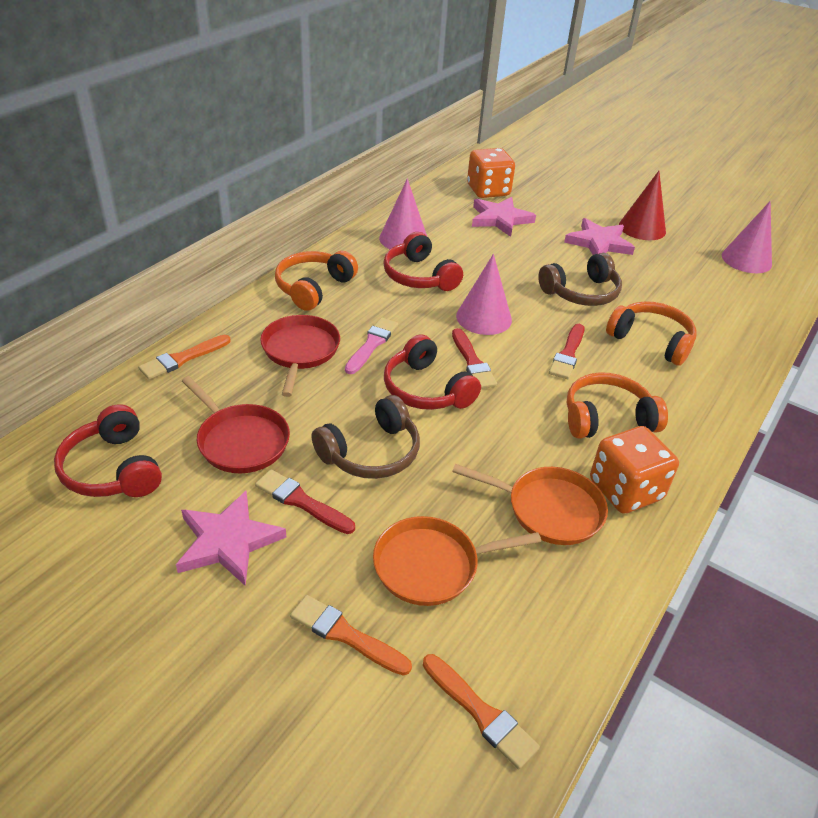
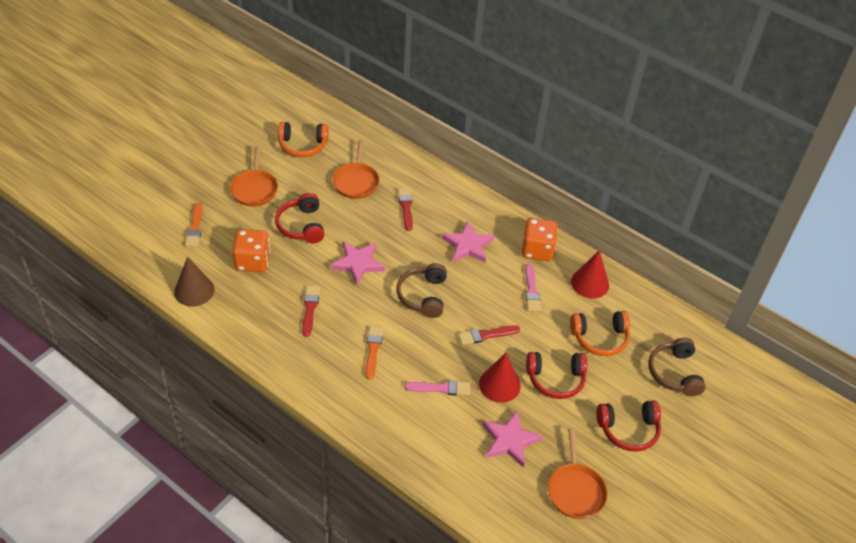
brown cone: none = 0 -> [174,257,215,306] = 1
orange brush: [138,335,231,379] [290,595,412,676] [423,654,540,769] = 3 -> [185,203,202,247] [366,325,384,380] = 2
orange headphones: [275,251,358,311] [567,372,668,439] [606,301,697,366] = 3 -> [278,122,328,157] [570,311,630,356] = 2
orange pan: [373,516,541,606] [452,464,608,545] = 2 -> [230,146,278,206] [332,140,380,199] [548,429,608,519] = 3
pink brush: [345,317,398,374] = 1 -> [404,380,470,395] [525,264,541,311] = 2
pink cone: [379,179,427,249] [456,254,512,335] [722,201,772,273] = 3 -> none = 0
red cone: [619,171,666,240] = 1 -> [479,353,521,403] [571,250,609,298] = 2
red pan: [182,376,290,473] [260,315,340,397] = 2 -> none = 0

